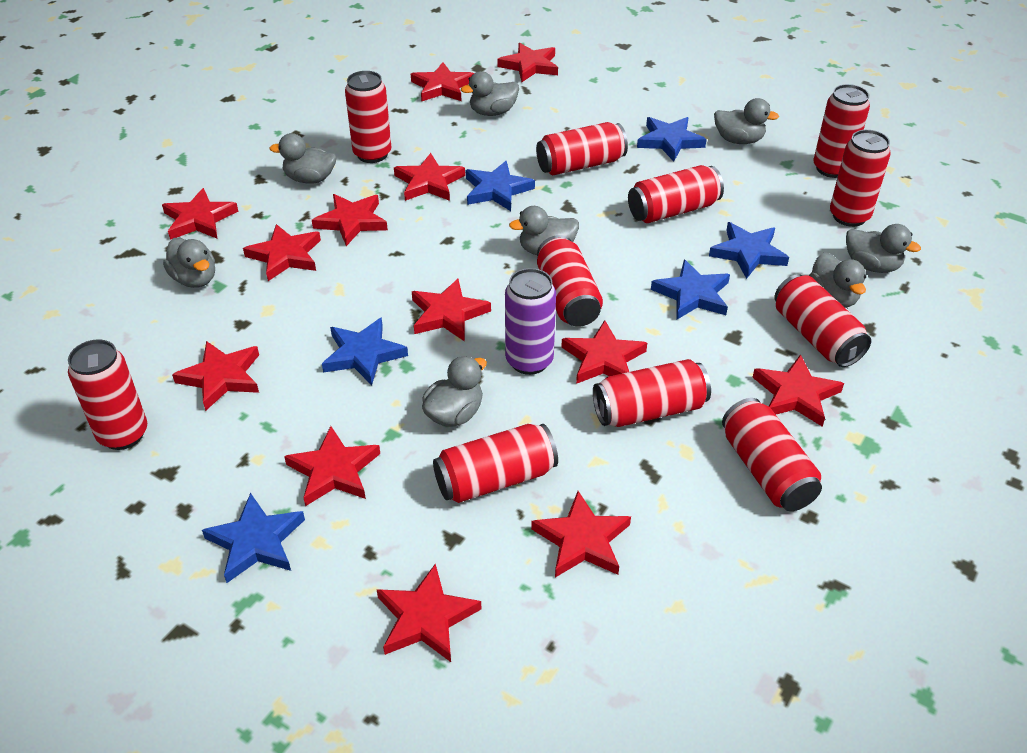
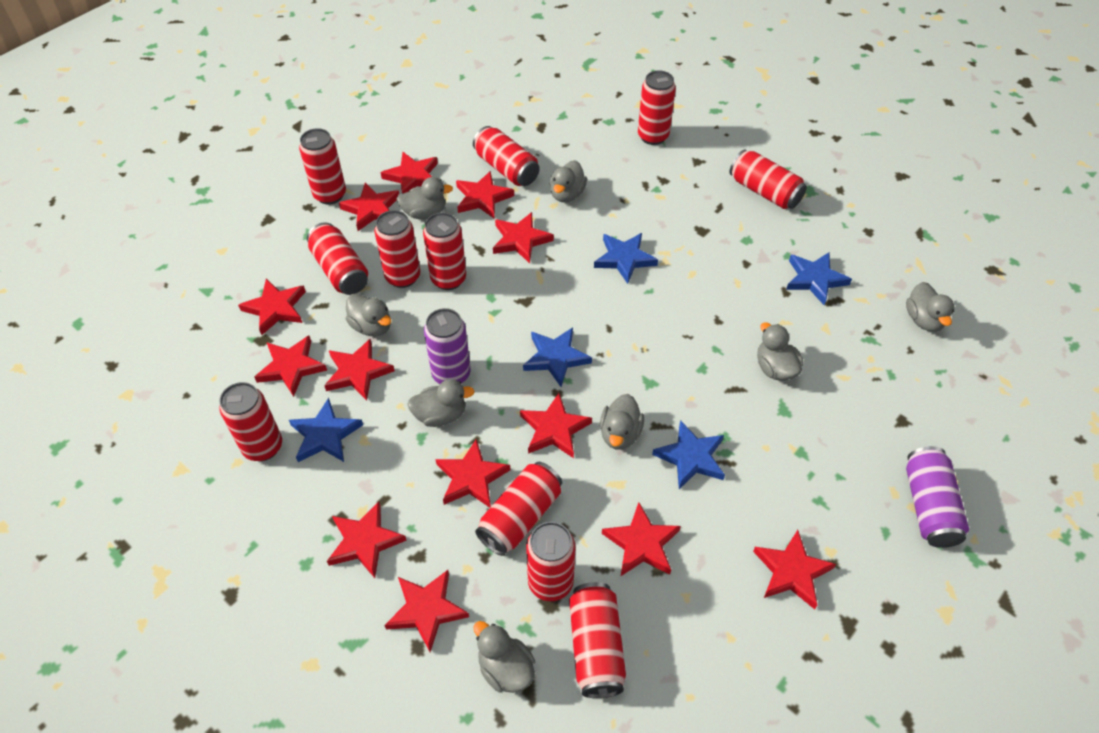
blue star: [202,493,305,583] [322,317,408,385] [466,161,535,211] [637,117,707,162] [651,259,730,319] [709,222,789,279] = 6 -> [289,398,363,462] [523,327,592,387] [594,233,658,284] [652,420,725,489] [786,252,852,305] = 5
purple can: [505,268,556,375] = 1 -> [424,308,471,384] [906,446,969,548] = 2

